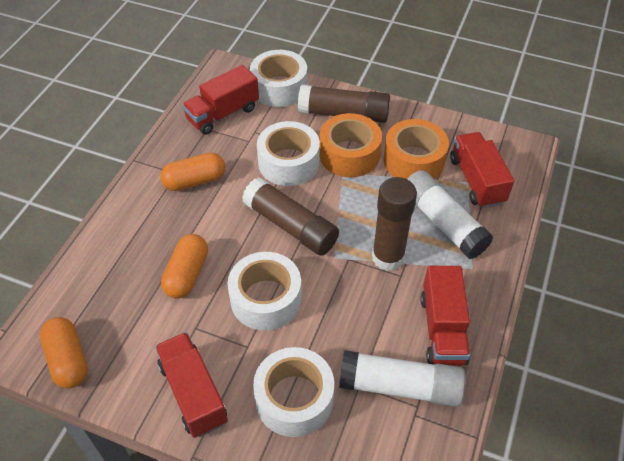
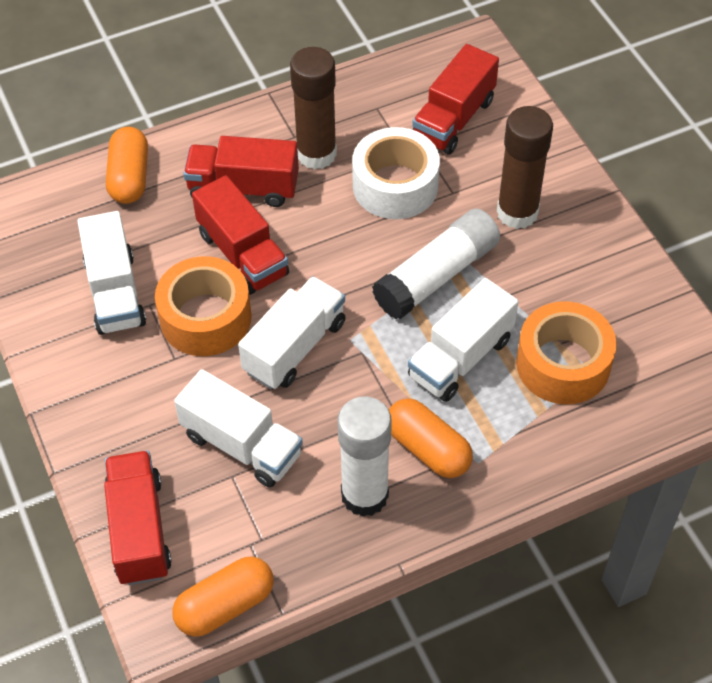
brown glue stick: [242,177,339,256] [298,84,390,123] [372,177,417,271] = 3 -> [290,47,337,170] [497,106,553,229] = 2
white tape: [228,252,302,330] [250,50,307,107] [253,347,334,437] [257,121,320,186] = 4 -> [352,127,440,219] = 1
white truck: none = 0 -> [77,211,146,335] [174,369,303,488] [238,276,345,389] [408,278,519,402] = 4

